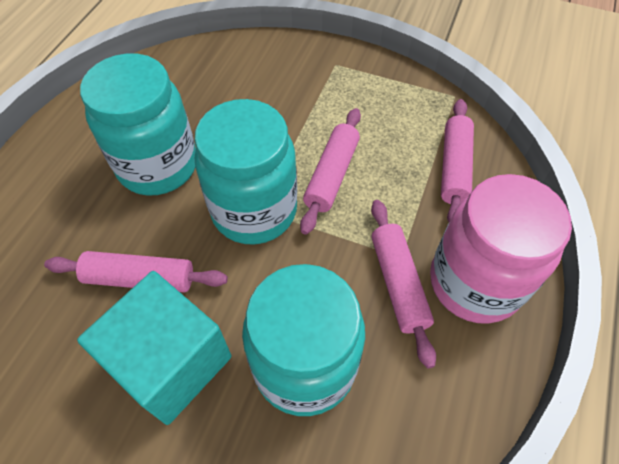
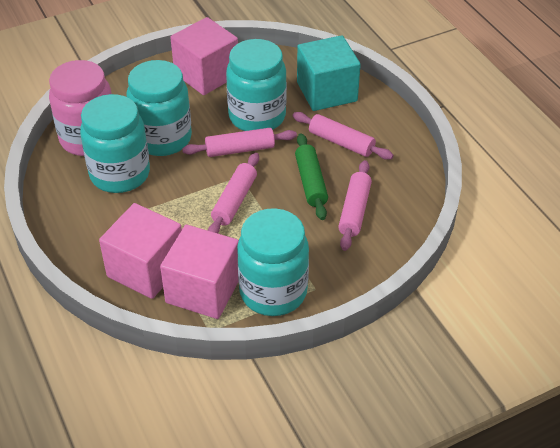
green rolling pin: none = 0 -> [295,133,328,220] = 1
pink cube: none = 0 -> [99,203,182,299] [160,225,239,319] [170,17,238,95] = 3
turquoise jar: [80,53,196,196] [194,99,297,245] [242,264,365,416] = 3 -> [80,94,150,193] [126,60,192,156] [226,39,287,131] [237,208,309,316] = 4

